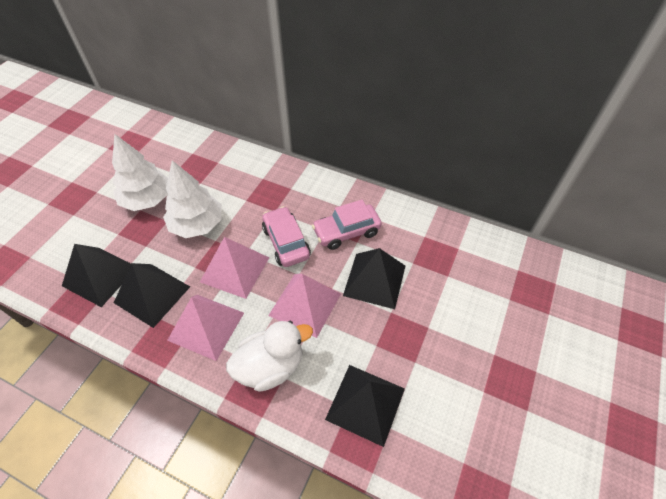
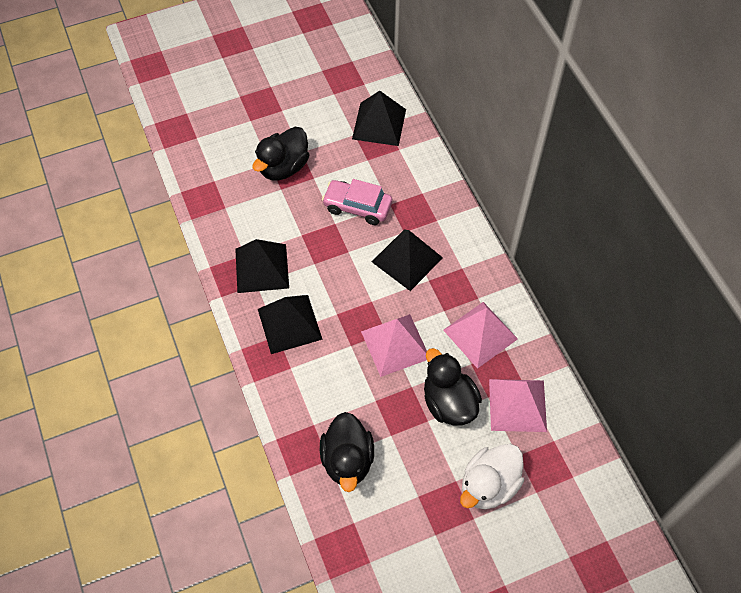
black duck: none = 0 -> [253,127,309,181] [320,412,374,492] [424,348,482,425] = 3
pink car: [262,206,311,267] [312,200,382,250] = 2 -> [322,179,392,225] = 1
white tree: [112,134,168,211] [163,160,222,238] = 2 -> none = 0

